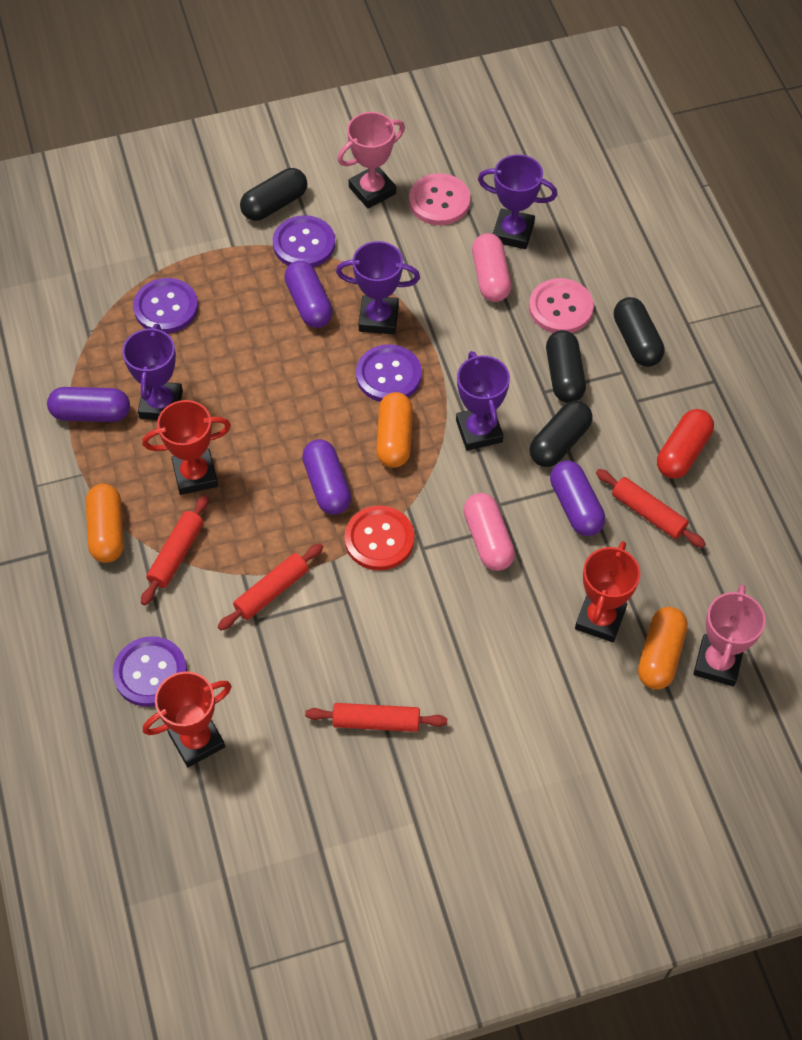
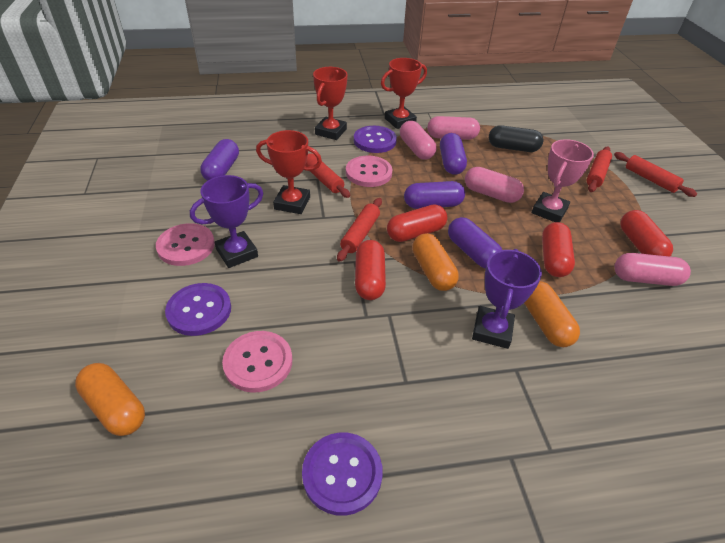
black capsule: [240,168,307,221] [529,401,593,467] [546,330,586,403] [614,297,665,367] = 4 -> [489,125,544,152] = 1
pink button: [409,173,470,225] [529,278,594,333] = 2 -> [156,223,215,266] [222,331,292,393] [346,156,392,187] = 3
pink capsule: [463,493,515,571] [472,233,511,302] = 2 -> [400,121,436,160] [427,116,480,140] [465,167,524,203] [614,253,691,286] = 4
pink trophy: [338,112,405,208] [694,585,766,686] = 2 -> [532,139,594,222] = 1
purple button: [113,636,187,707] [133,278,198,334] [273,215,335,267] [356,344,422,402] = 4 -> [165,283,231,336] [302,432,383,516] [354,126,397,153] = 3
purple trophy: [122,324,183,420] [336,241,420,334] [456,351,510,451] [478,154,557,249] = 4 -> [190,175,263,268] [472,249,542,349] = 2
red button: [344,505,414,571] = 1 -> none = 0
red capsule: [657,409,714,478] = 1 -> [355,240,386,300] [387,204,447,242] [542,222,575,277] [620,210,673,257] = 4

